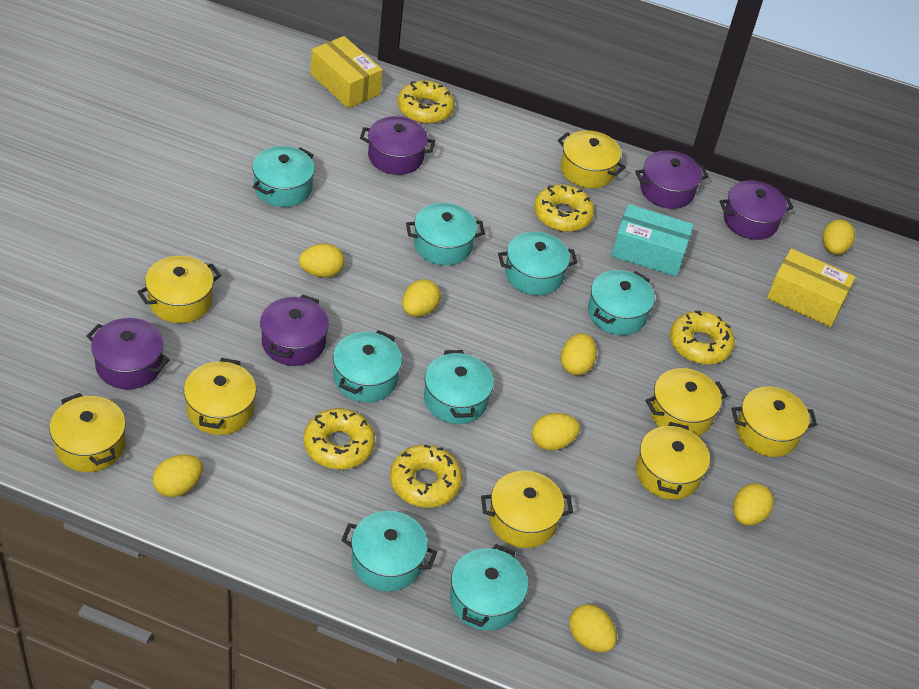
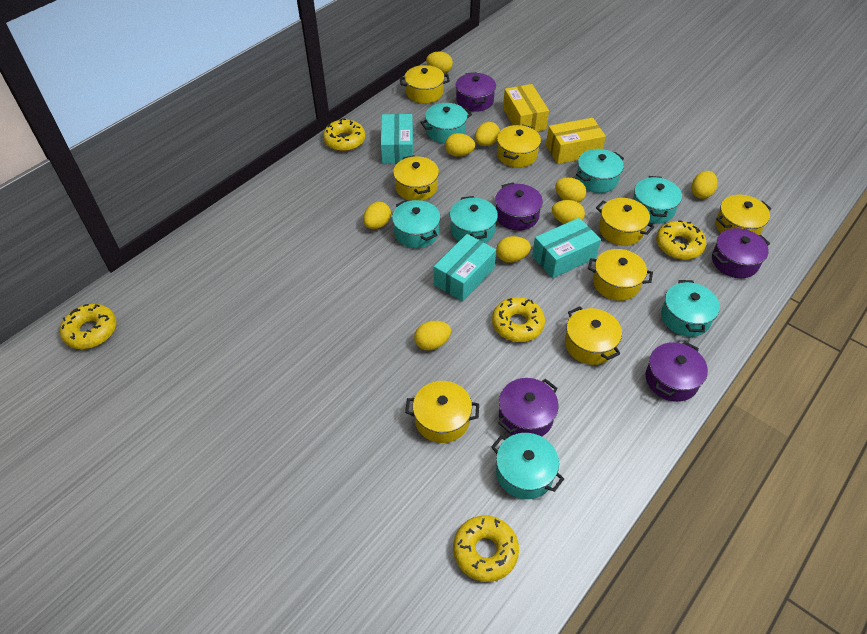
turquoise box: [611,204,694,277] = 1 -> [381,114,413,164] [434,234,496,302] [532,218,601,278] = 3
turquoise pot: [252,146,315,207] [333,330,402,402] [341,511,437,592] [406,203,485,266] [424,350,494,424] [450,544,528,631] [498,232,578,295] [588,270,655,335] = 8 -> [392,200,441,248] [420,103,472,143] [450,196,498,243] [491,433,564,499] [576,149,624,193] [633,176,682,224] [661,280,720,337] = 7
yellow egg: [153,454,203,497] [299,244,344,278] [402,279,441,317] [532,413,580,451] [561,333,597,375] [569,604,617,652] [733,483,774,526] [822,219,855,255] = 8 -> [363,202,391,229] [414,321,451,351] [426,51,453,73] [445,133,475,157] [475,122,500,146] [496,236,531,263] [552,200,585,224] [555,178,586,203] [691,171,718,199] = 9

